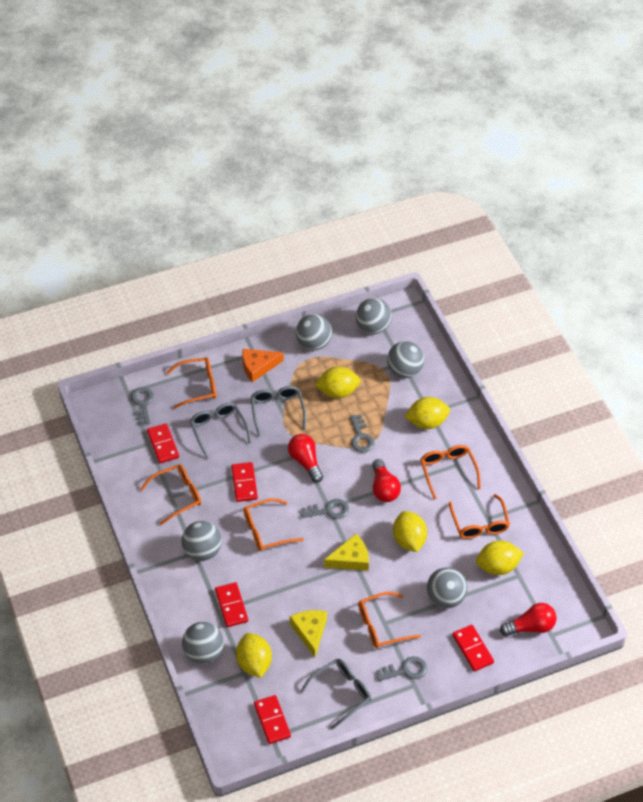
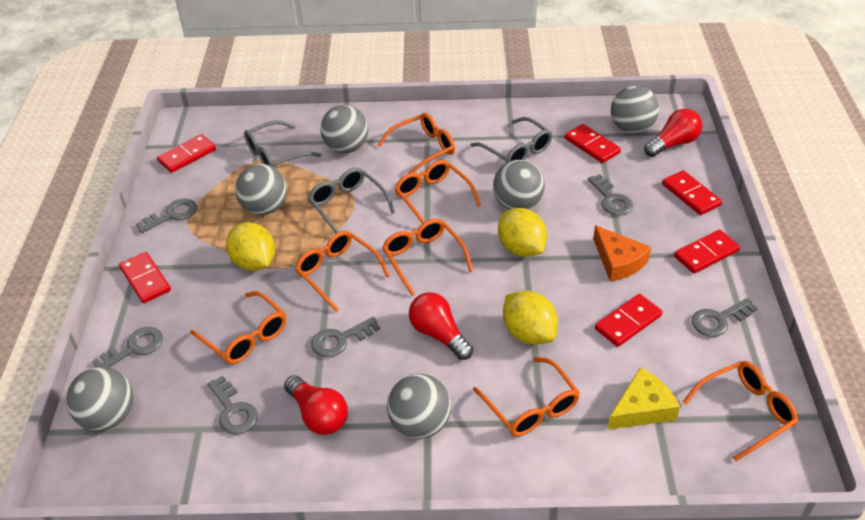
grey key: [131,387,154,425] [301,499,349,519] [350,414,374,453] [376,656,427,681] = 4 -> [92,327,163,367] [136,199,197,233] [207,376,258,435] [311,317,380,357] [588,174,633,216] [691,298,757,337] = 6
orange glasses: [141,464,201,525] [166,358,216,409] [244,498,304,551] [358,592,421,648] [420,445,481,500] [449,494,510,539] = 6 -> [190,291,286,364] [295,231,390,312] [378,113,455,174] [382,219,473,296] [394,160,481,224] [473,357,580,437] [683,361,798,461] = 7
red domino: [147,423,179,463] [215,582,248,627] [231,462,258,502] [254,695,291,744] [452,625,494,671] = 5 -> [119,252,171,303] [157,134,216,173] [565,124,621,163] [595,294,663,347] [662,170,722,215] [674,230,740,273] = 6
yellow cheese: [290,610,327,657] [324,534,369,571] = 2 -> [607,368,680,430] = 1
yellow lemon: [236,633,272,678] [315,366,360,398] [393,511,427,552] [404,397,450,429] [476,541,524,575] = 5 -> [226,222,275,271] [498,208,547,257] [503,291,558,345] = 3

